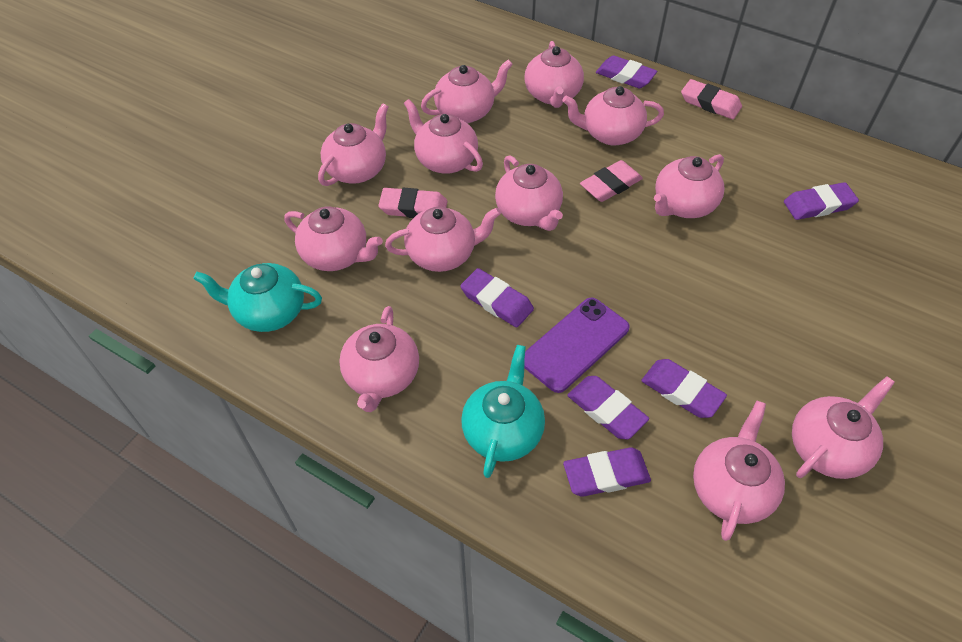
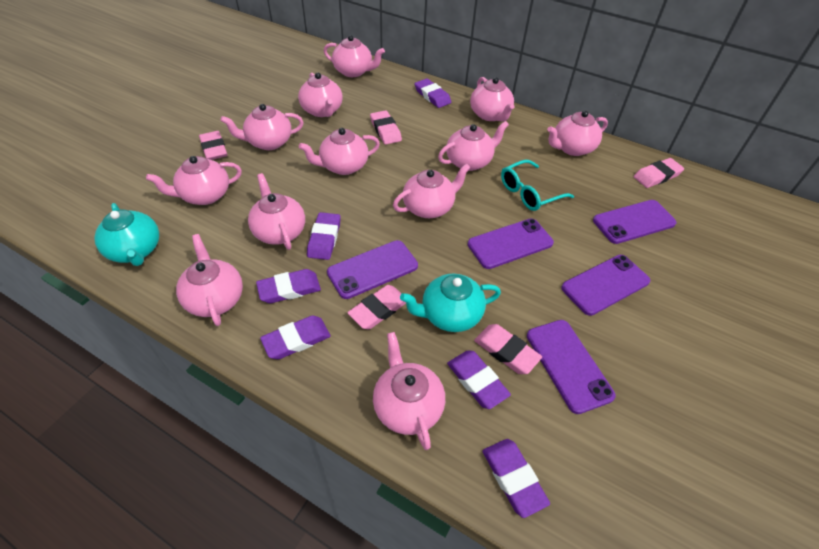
pink eraser: [378,188,448,218] [580,160,643,202] [681,79,742,119] = 3 -> [199,131,227,160] [347,285,406,330] [370,110,402,145] [474,324,542,374] [634,158,684,188] = 5
purple phone: [524,298,630,393] = 1 -> [327,240,418,299] [468,219,554,269] [527,320,616,414] [561,255,650,316] [593,200,676,244] = 5
turquoise glasses: none = 0 -> [501,160,574,211] = 1

